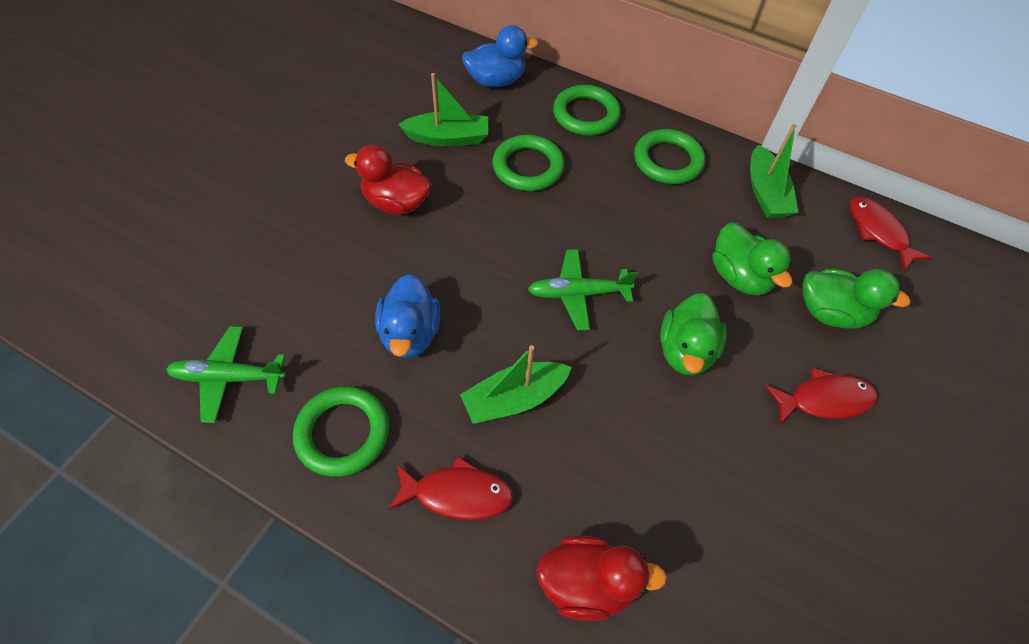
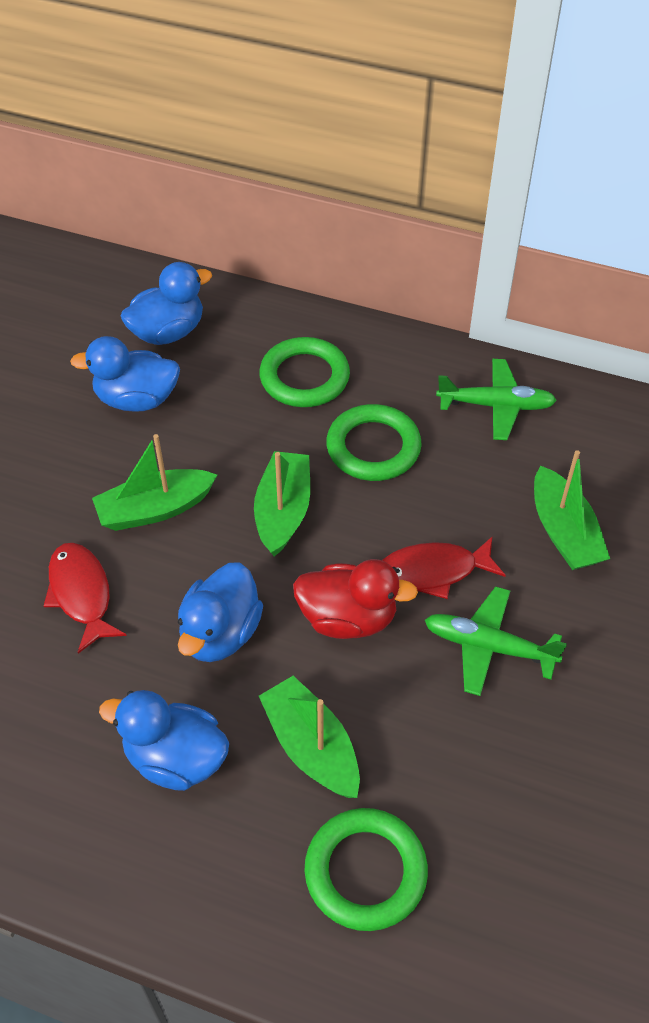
blue duck: [375,274,440,358] [462,25,538,87] = 2 -> [70,336,180,412] [99,690,229,791] [121,262,212,345] [178,562,263,662] = 4
green boat: [398,73,488,146] [460,345,572,424] [750,124,799,219] = 3 -> [92,434,217,531] [254,451,310,557] [259,676,360,798] [534,450,610,570] = 4
green duck: [660,293,727,375] [712,222,792,296] [803,269,911,329] = 3 -> none = 0
green ring: [293,386,389,477] [492,135,565,191] [553,85,621,136] [634,129,705,184] = 4 -> [259,337,350,407] [304,808,428,931] [326,404,422,481] = 3
red duck: [345,145,431,215] [536,536,667,621] = 2 -> [293,559,418,639] = 1
red fish: [388,456,513,520] [765,368,878,424] [850,196,932,271] = 3 -> [44,543,127,654] [382,537,506,599] = 2

